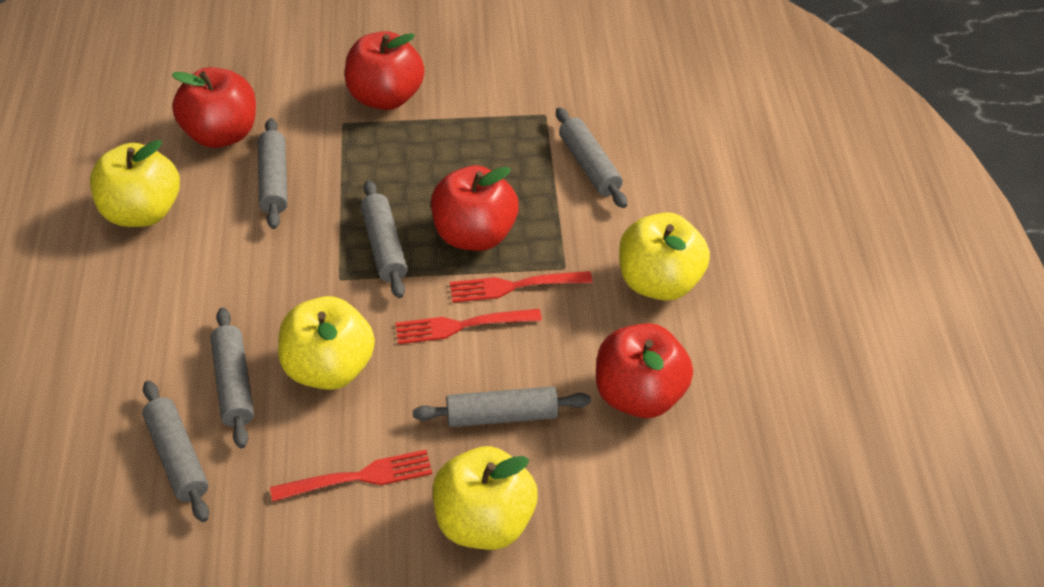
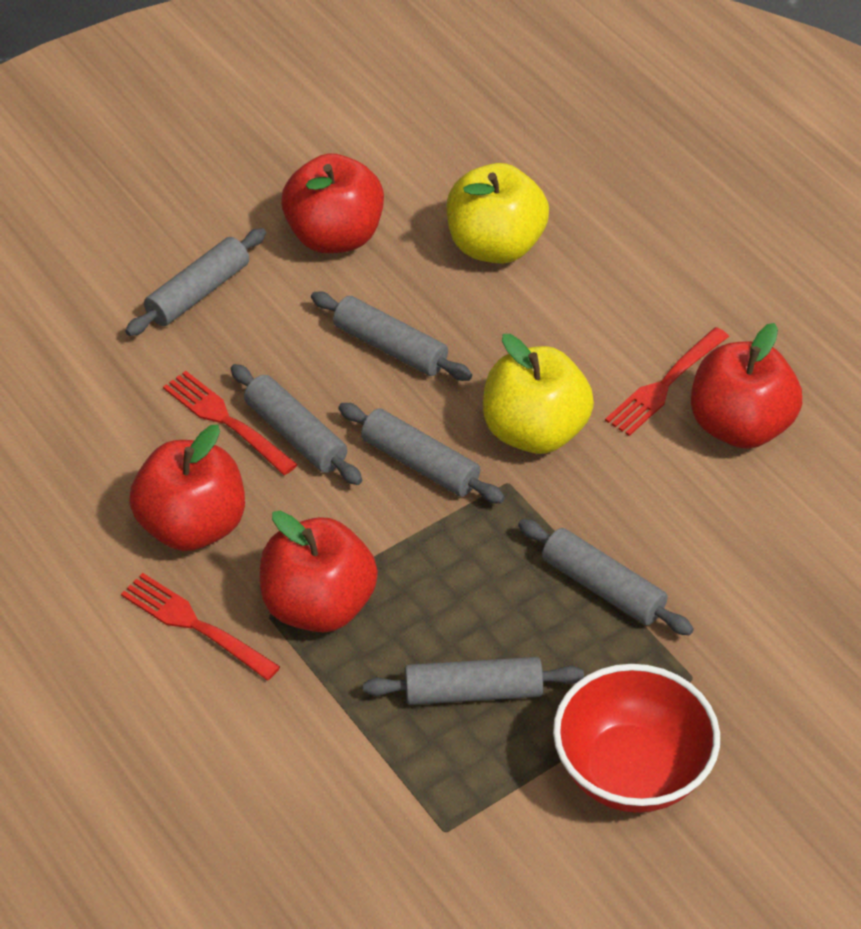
red bowl: none = 0 -> [553,664,720,813] = 1
yellow apple: [90,140,180,227] [278,296,375,390] [433,446,538,550] [619,212,710,301] = 4 -> [447,163,549,264] [483,334,594,454] = 2

